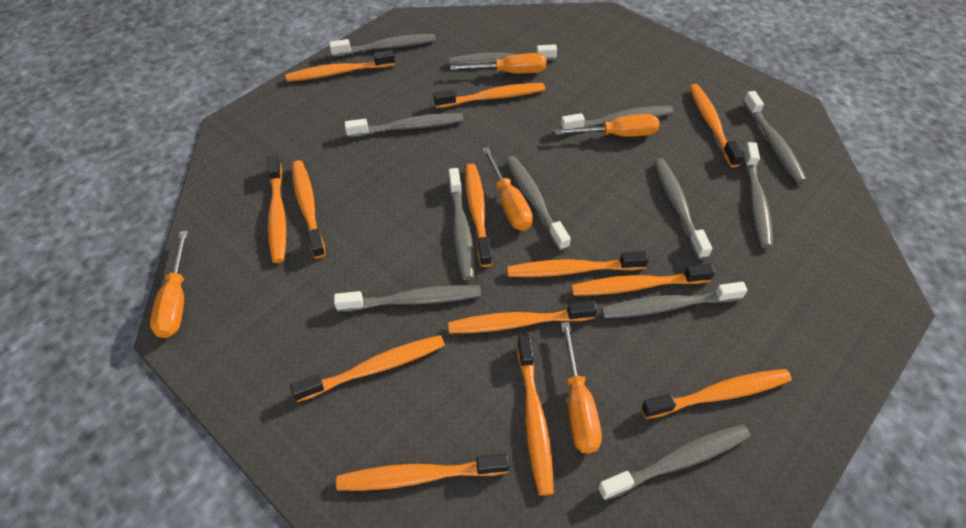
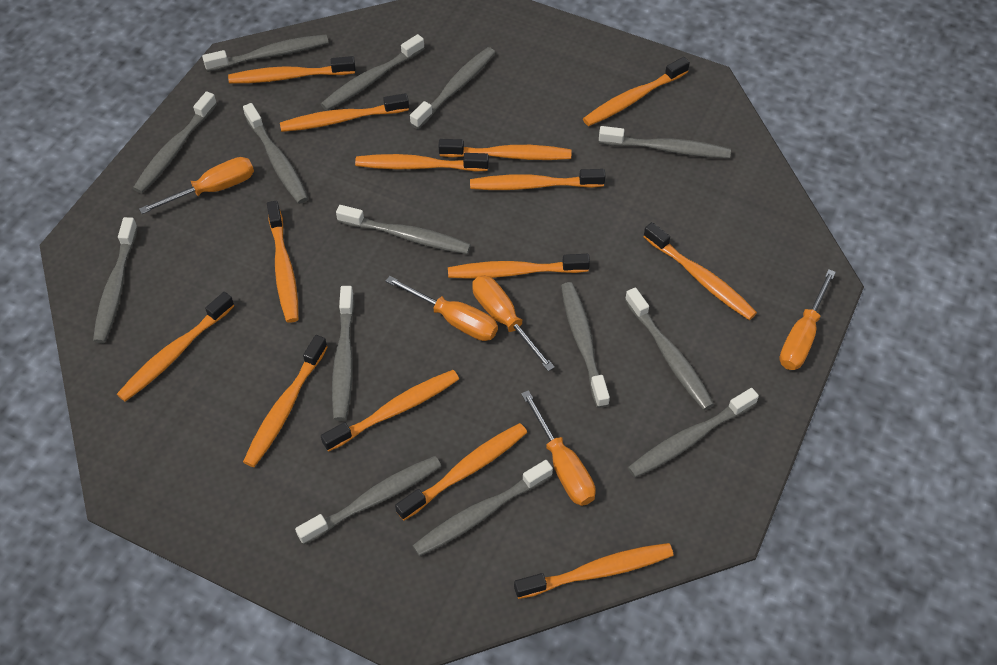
grey toothbrush: [329,34,436,57] [334,285,481,312] [344,113,464,137] [448,168,475,280] [450,44,557,65] [506,156,571,251] [561,106,673,129] [598,424,750,501] [601,282,747,318] [654,158,712,260] [743,91,807,183] [743,142,773,248] = 12 -> [93,217,138,343] [133,91,217,193] [202,35,329,72] [243,103,308,204] [295,456,441,545] [321,34,425,111] [332,286,355,421] [336,205,471,254] [410,47,495,129] [412,460,553,556] [561,282,610,408] [599,126,731,158] [625,287,714,410] [628,388,759,478] = 14
orange toothbrush: [267,155,286,263] [286,50,395,82] [290,335,445,402] [292,160,326,259] [336,453,509,491] [434,83,545,108] [448,301,597,333] [465,164,492,267] [507,251,649,277] [517,334,554,496] [571,264,715,296] [641,369,792,419] [689,84,744,168] = 13 -> [117,292,234,402] [228,56,355,84] [243,335,328,467] [267,201,299,323] [280,93,409,132] [321,370,459,452] [355,153,489,172] [395,423,527,521] [439,139,571,160] [448,254,590,279] [470,169,605,190] [514,543,673,599] [583,57,690,126] [643,222,757,320] = 14

